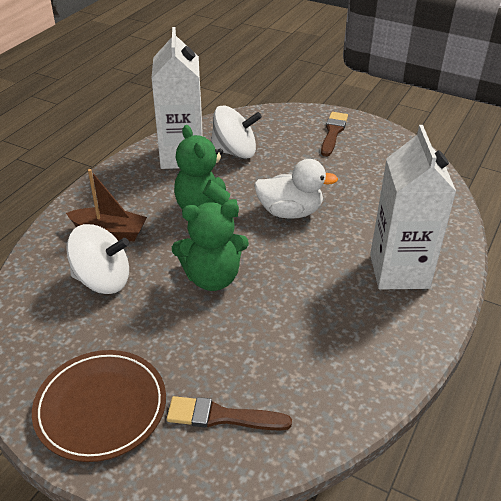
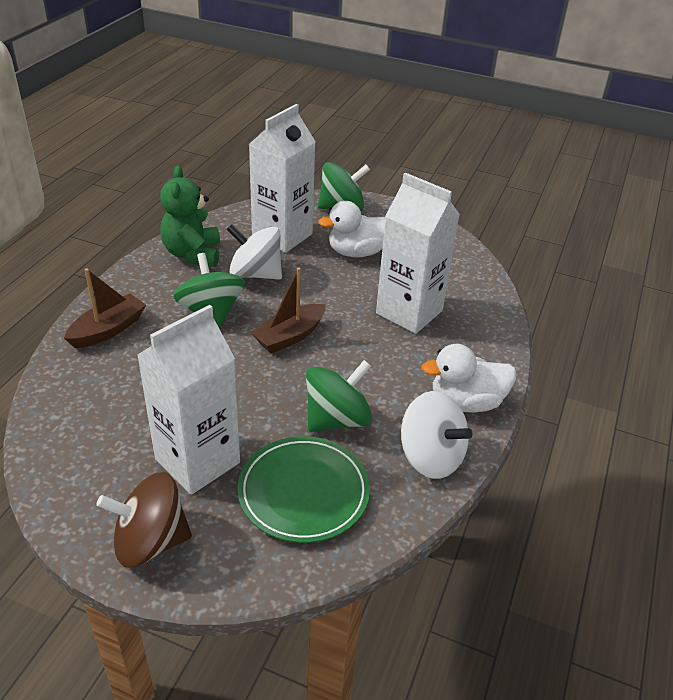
brown boat: [66,169,147,241] = 1 -> [64,268,146,348] [251,267,326,353] = 2
brown brush: [167,396,292,431] [321,112,348,156] = 2 -> none = 0
brown plate: [32,350,166,462] = 1 -> none = 0
brown spinning top: none = 0 -> [96,472,192,568] = 1
green plate: none = 0 -> [237,436,370,543] = 1
green spinning top: none = 0 -> [173,253,245,329] [306,360,372,432] [318,162,370,211] = 3
green teddy bear: [172,201,249,291] [174,125,238,217] = 2 -> [160,166,220,267] = 1
white carton: [151,27,203,169] [370,125,456,290] = 2 -> [137,305,240,495] [249,104,316,253] [376,173,460,334] = 3
white duck: [254,159,338,219] = 1 -> [318,201,386,257] [421,344,516,412] = 2

